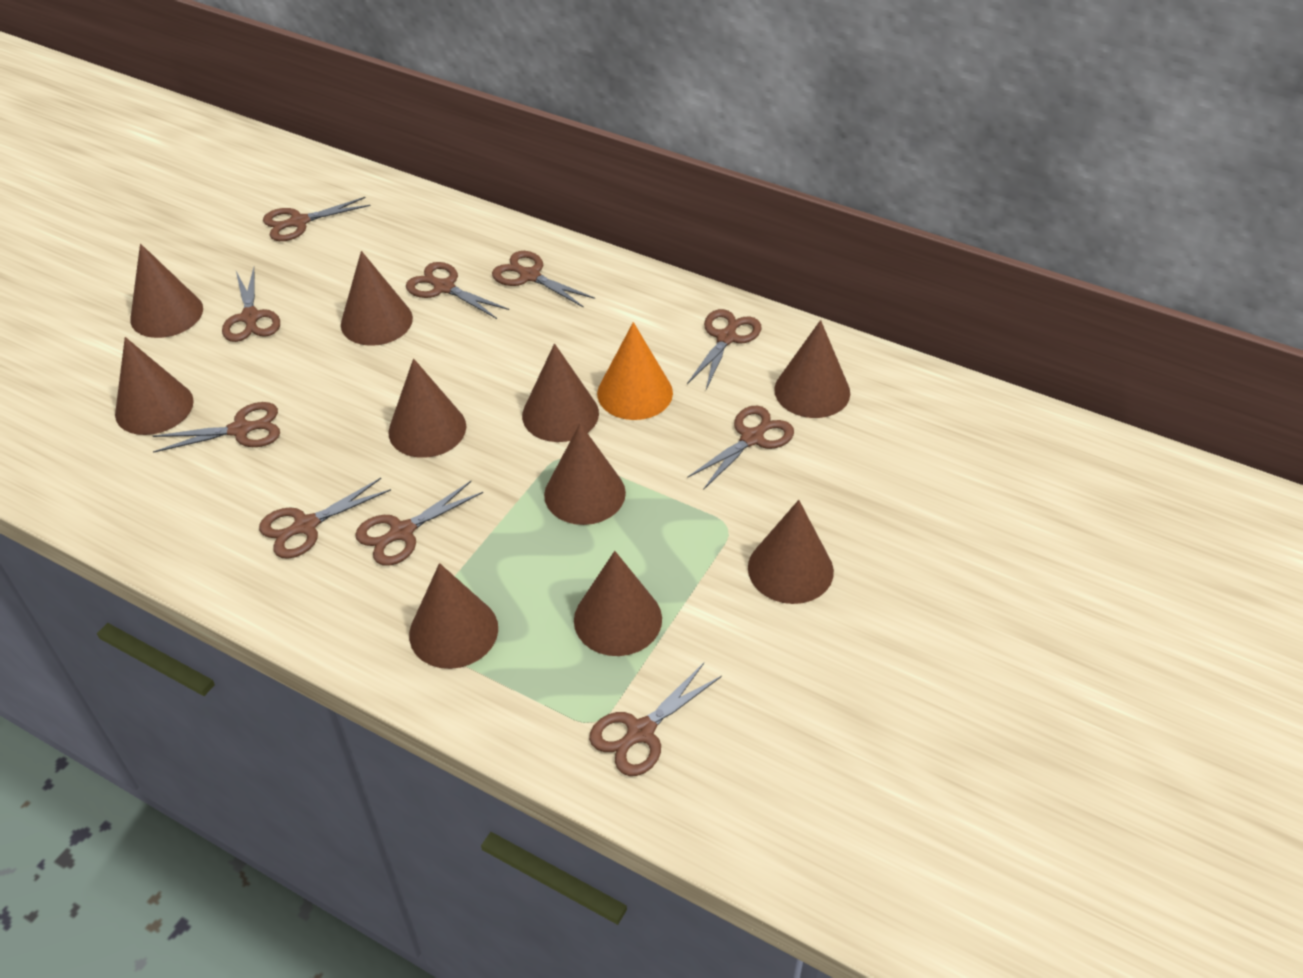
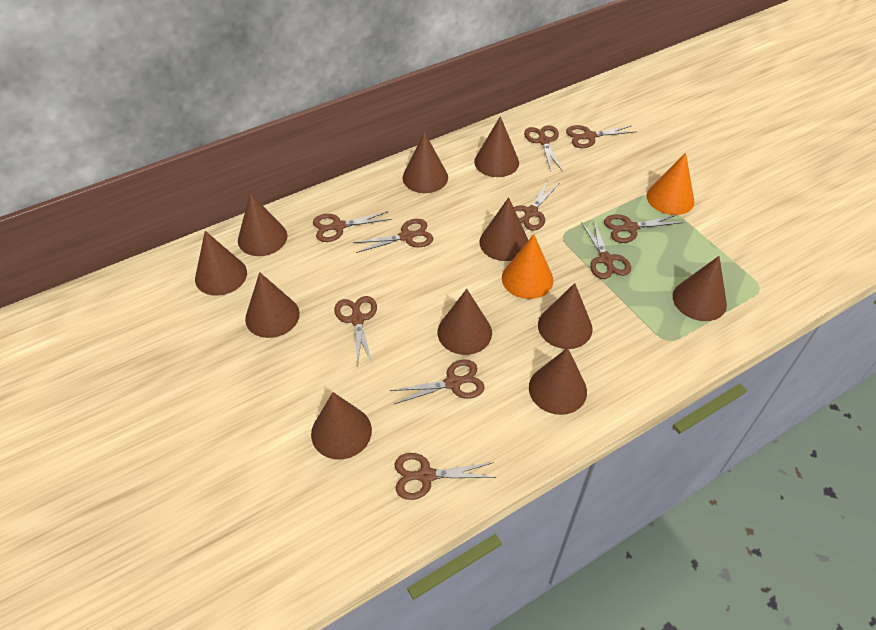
brown cone: [115,337,194,435] [130,244,203,338] [341,251,413,346] [388,359,466,458] [409,563,498,669] [522,344,599,442] [544,424,626,525] [574,551,662,656] [748,500,834,604] [774,320,850,418] = 10 -> [195,231,247,296] [238,193,287,256] [245,272,300,338] [311,392,372,459] [403,132,448,193] [438,289,492,355] [474,116,519,177] [479,197,528,261] [529,348,587,415] [538,283,593,349] [673,256,727,321] = 11
orange cone: [597,322,673,420] = 1 -> [502,234,553,299] [647,153,694,215] = 2

